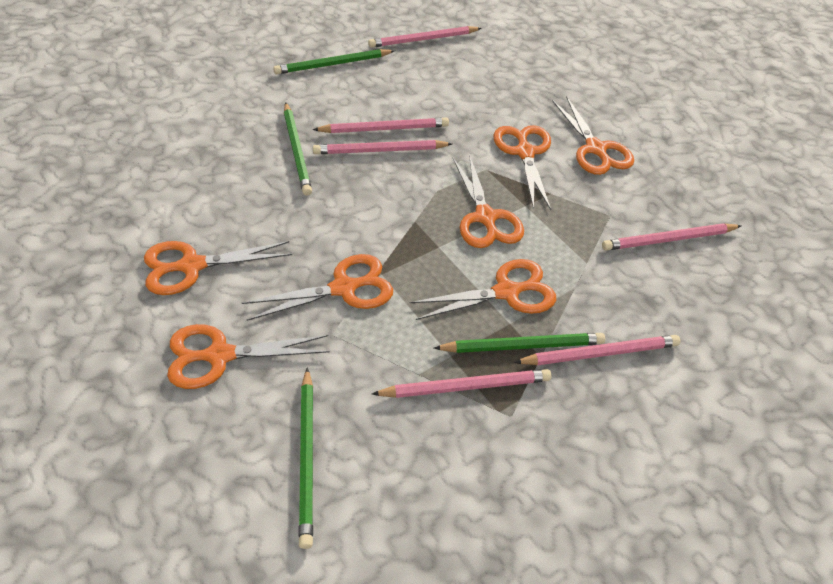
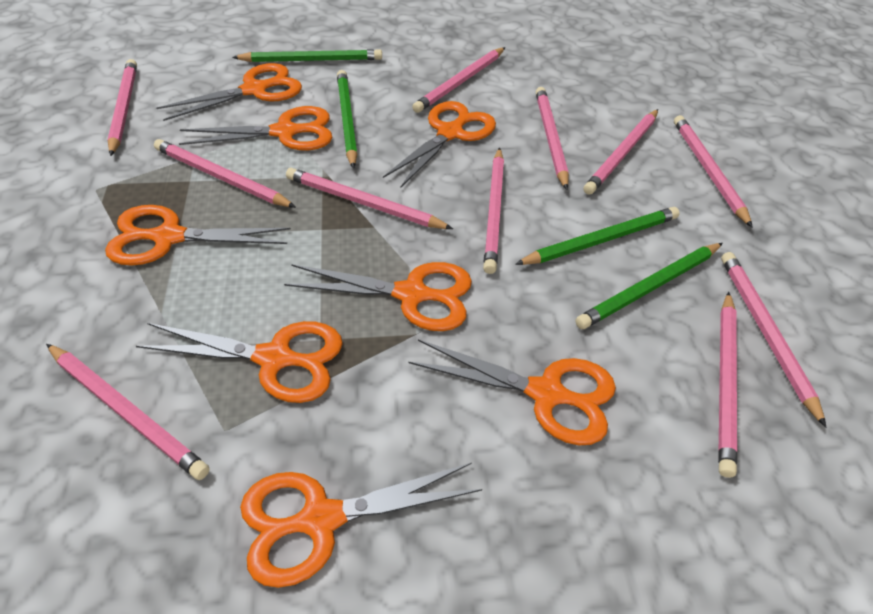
orange scissors: [144,241,292,295] [167,324,330,389] [242,254,393,321] [410,259,556,320] [453,154,524,248] [493,125,551,210] [552,96,634,175] = 7 -> [105,205,291,266] [136,321,343,403] [156,63,302,121] [179,106,332,150] [240,463,482,588] [284,262,472,331] [383,101,496,187] [409,339,616,445] = 8
pink pencil: [313,117,449,133] [313,140,452,154] [368,26,482,48] [372,369,552,398] [514,335,680,365] [602,223,741,251] = 6 -> [46,344,210,480] [108,59,137,156] [154,139,296,208] [286,168,453,229] [412,47,505,113] [483,148,504,274] [536,87,569,190] [584,109,658,195] [674,115,753,228] [718,292,737,478] [721,252,826,427] = 11

